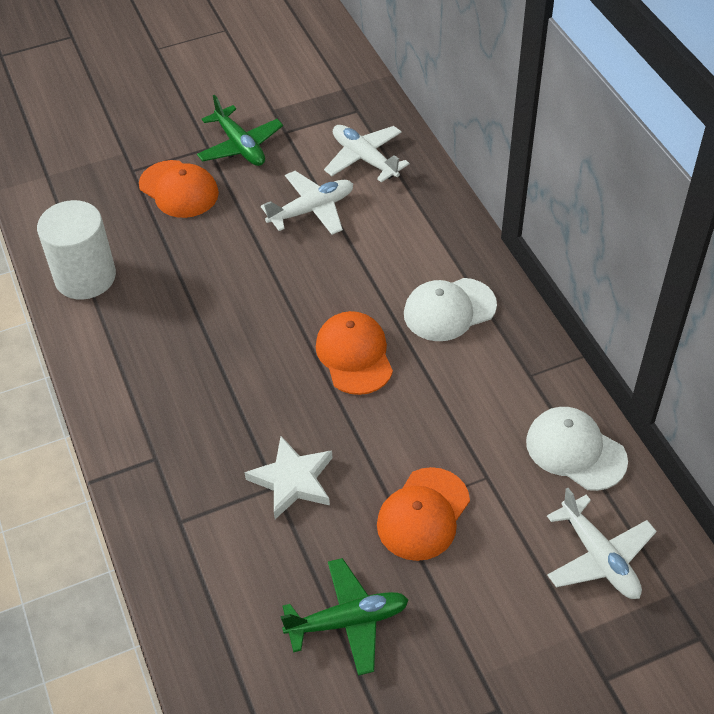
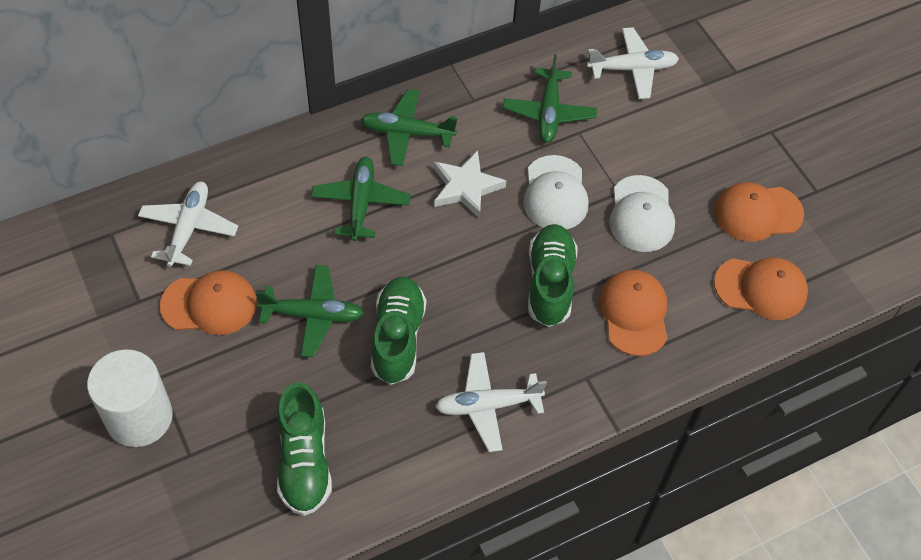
green plane: [197,95,283,166] [280,558,409,676] = 2 -> [255,265,365,357] [311,157,411,241] [360,89,457,166] [503,54,597,143] = 4
green shoe: none = 0 -> [277,382,332,516] [371,277,426,385] [528,224,578,327] = 3
orange cap: [139,160,219,218] [316,311,393,395] [377,467,470,561] = 3 -> [160,270,257,335] [599,270,668,356] [714,182,804,242] [714,257,808,320] = 4

